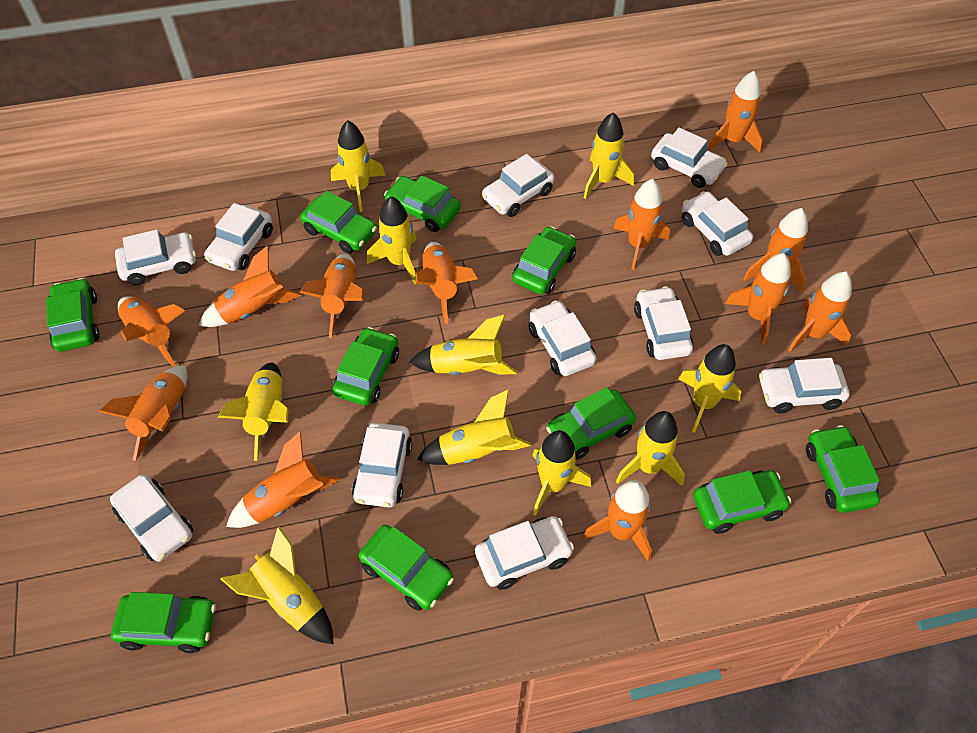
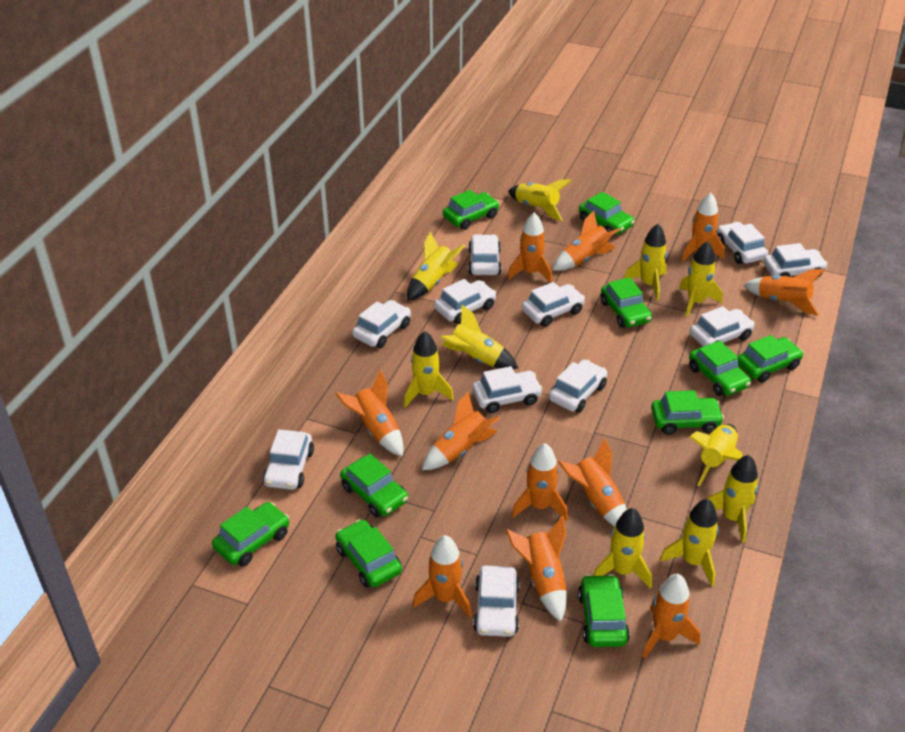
orange rocket: [98,366,188,461] [118,296,185,367] [199,246,302,327] [226,431,340,528] [299,254,363,338] [416,242,478,324] [583,480,652,561] [613,179,670,270] [708,71,763,153] [725,253,791,345] [743,208,808,292] [788,272,852,352] = 12 -> [335,370,403,457] [412,535,472,618] [422,392,500,470] [506,516,567,622] [507,212,552,283] [512,443,568,521] [553,211,621,271] [558,438,627,527] [642,574,700,659] [681,193,725,262] [744,269,825,316] = 11

